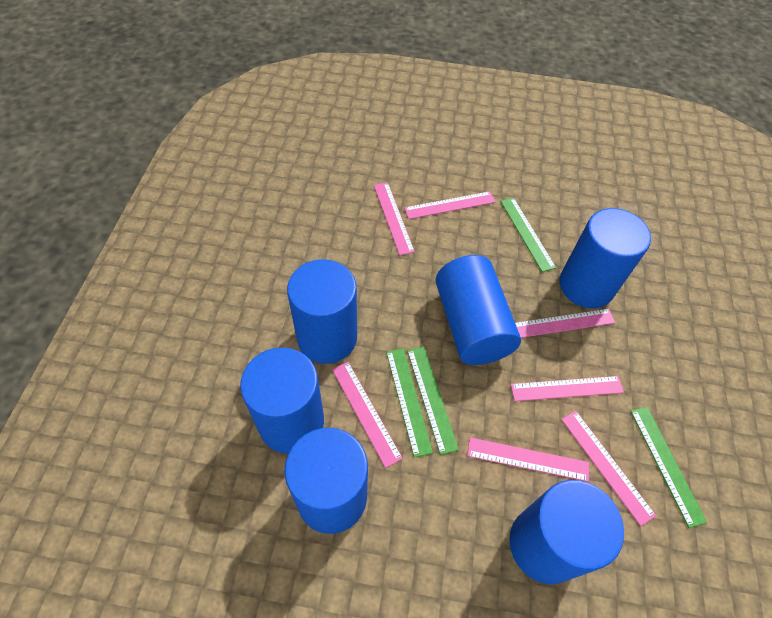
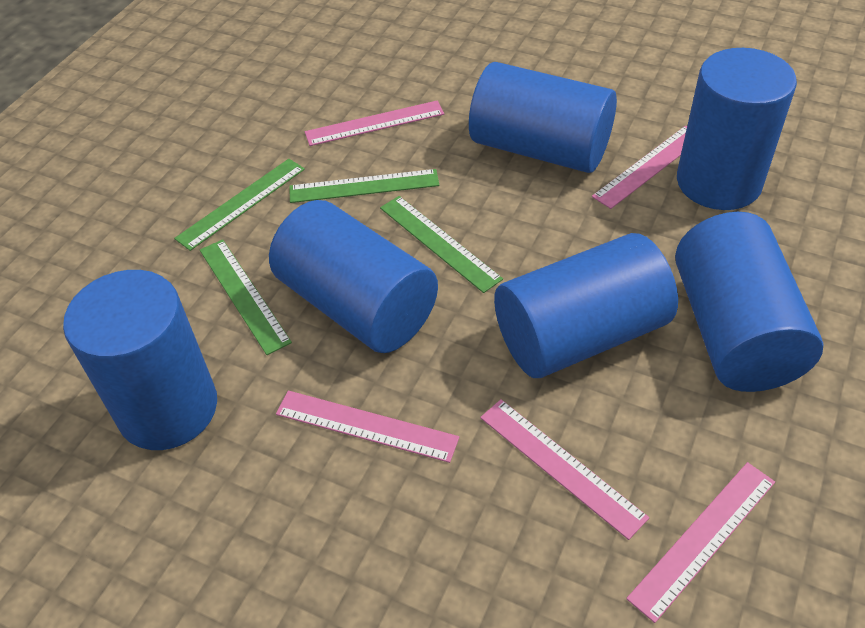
pink ruler: [332,362,403,468] [374,182,415,255] [404,191,495,219] [467,437,589,482] [511,376,624,401] [515,309,615,338] [561,411,656,526] = 7 -> [276,391,459,463] [305,100,444,146] [480,399,649,540] [592,126,687,209] [626,462,775,623] = 5

